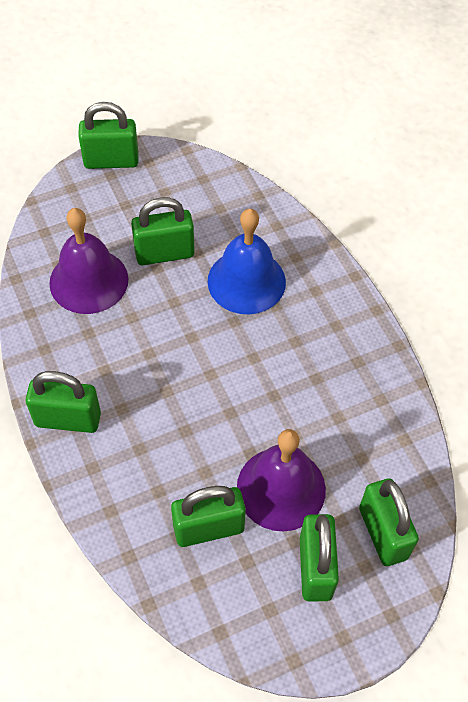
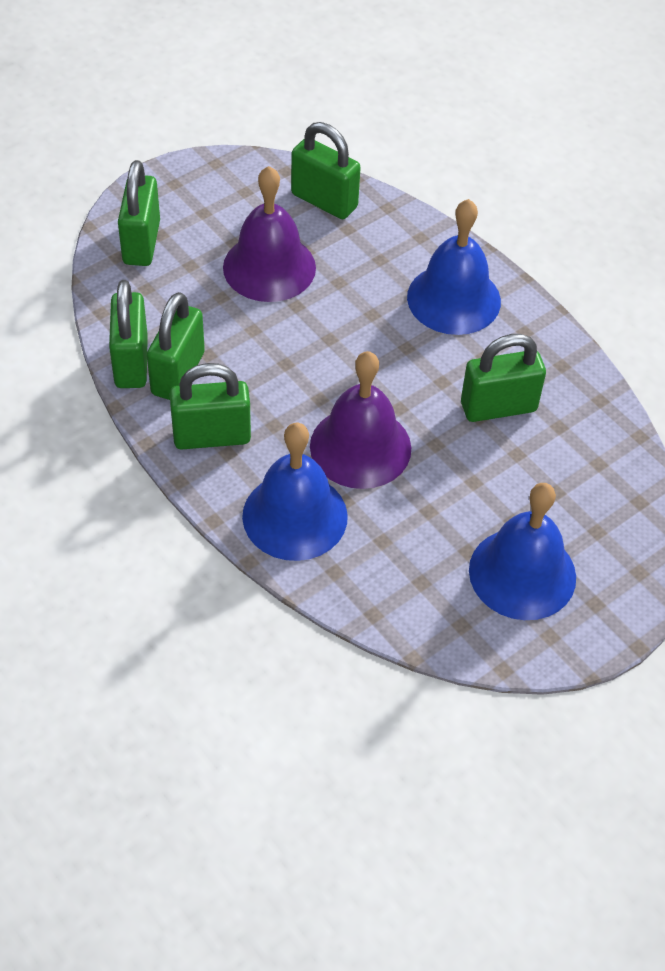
blue bell: [208,209,286,314] = 1 -> [242,423,348,561] [407,199,501,335] [469,483,576,620] = 3

